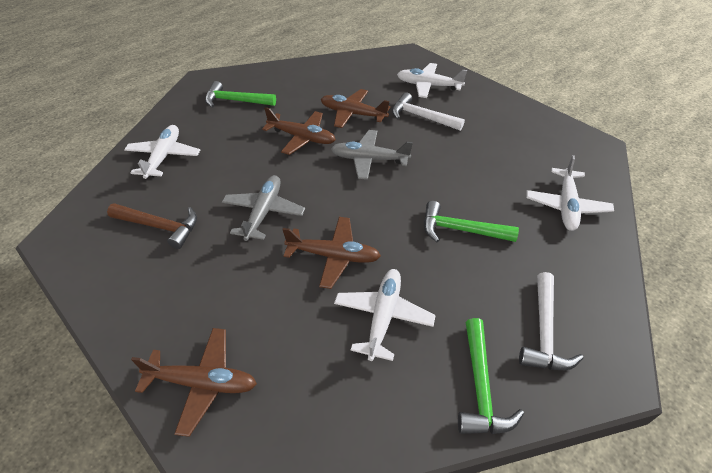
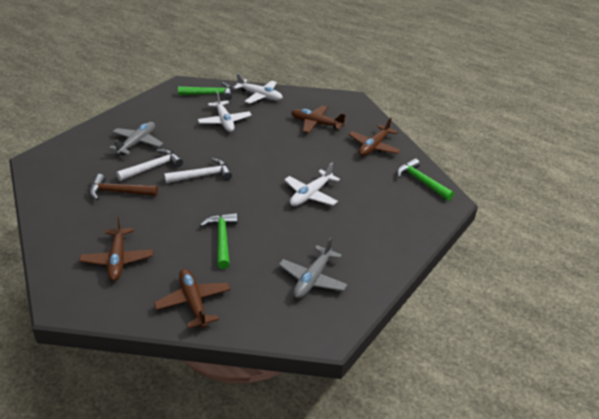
white plane: [124,125,200,179] [334,269,436,361] [397,63,467,98] [526,155,614,231] = 4 -> [198,91,252,132] [233,73,283,104] [284,163,340,206] = 3

